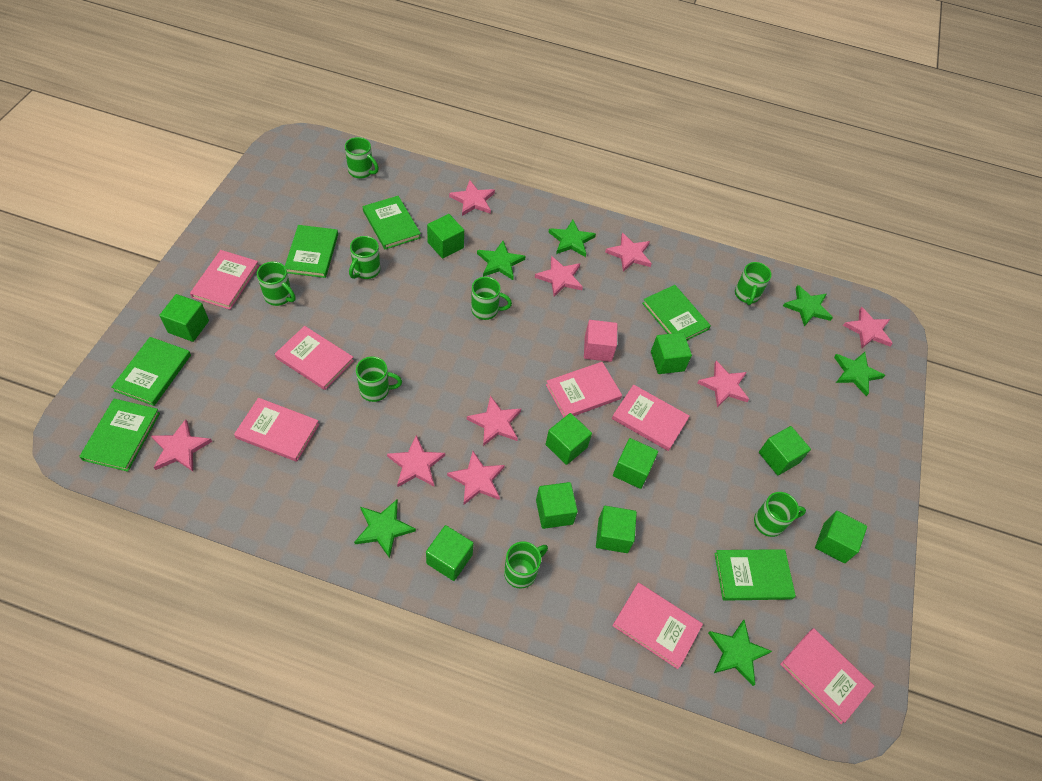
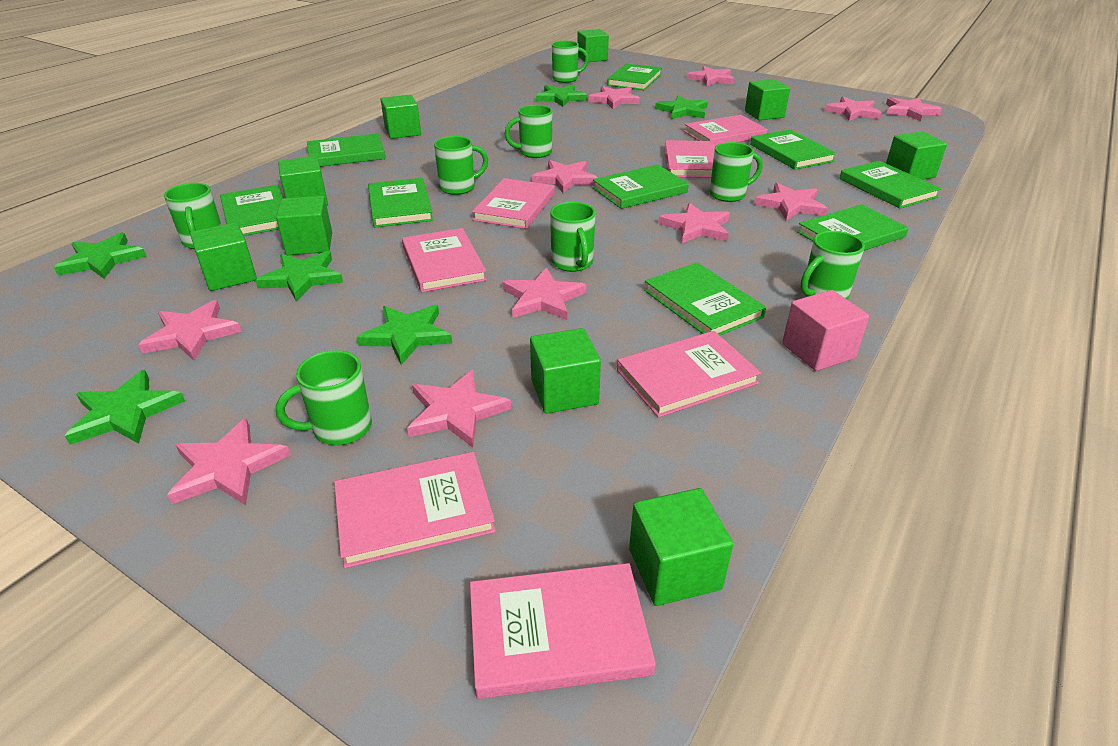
green book: [79,398,160,472] [111,337,191,406] [285,225,338,278] [363,196,421,249] [642,285,711,340] [714,549,796,601] = 6 -> [220,185,283,236] [307,134,386,167] [368,178,433,227] [593,165,689,209] [607,63,662,90] [644,262,766,335] [750,129,837,170] [797,204,909,251] [839,161,941,209] = 9
green cube: [159,294,209,342] [426,525,474,581] [427,214,464,259] [536,482,578,529] [545,413,592,465] [596,506,637,553] [613,438,658,489] [651,332,692,374] [759,426,811,475] [815,511,867,563] = 10 -> [190,222,257,291] [276,196,332,255] [278,156,328,205] [381,95,421,139] [530,328,601,414] [577,29,609,62] [629,488,733,606] [745,79,790,120] [886,131,947,180] = 9
pink star: [151,419,212,471] [387,435,445,487] [447,451,505,504] [449,180,495,216] [467,395,521,446] [535,256,583,297] [605,233,652,272] [697,361,749,407] [843,307,893,348] = 9 -> [138,300,242,361] [167,418,291,505] [407,370,511,447] [502,267,587,320] [532,160,598,193] [588,86,640,109] [658,203,730,243] [687,66,735,87] [754,183,828,221] [824,97,882,121] [886,97,942,121] = 11

